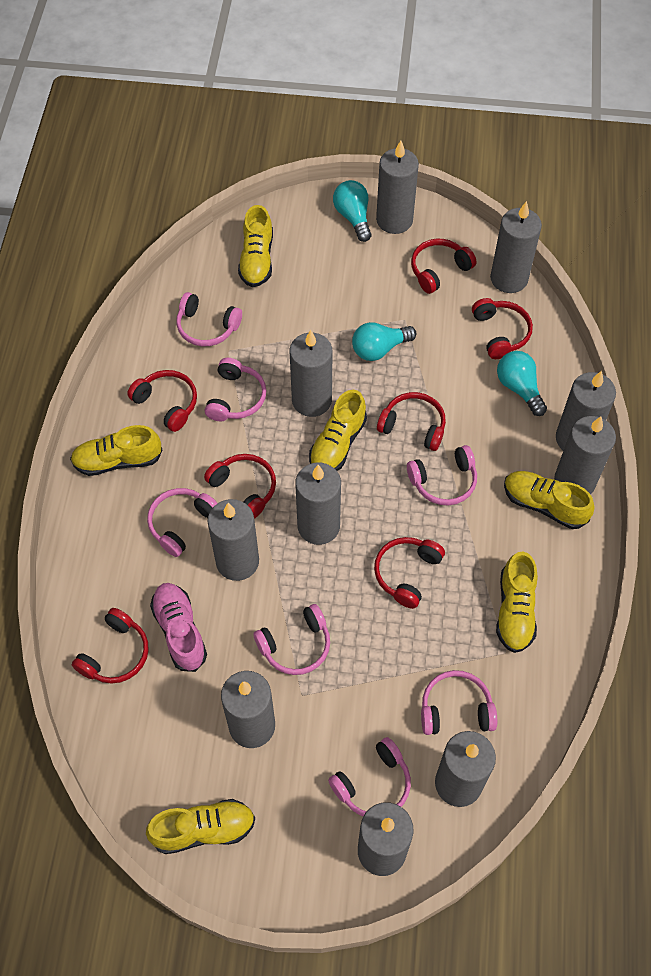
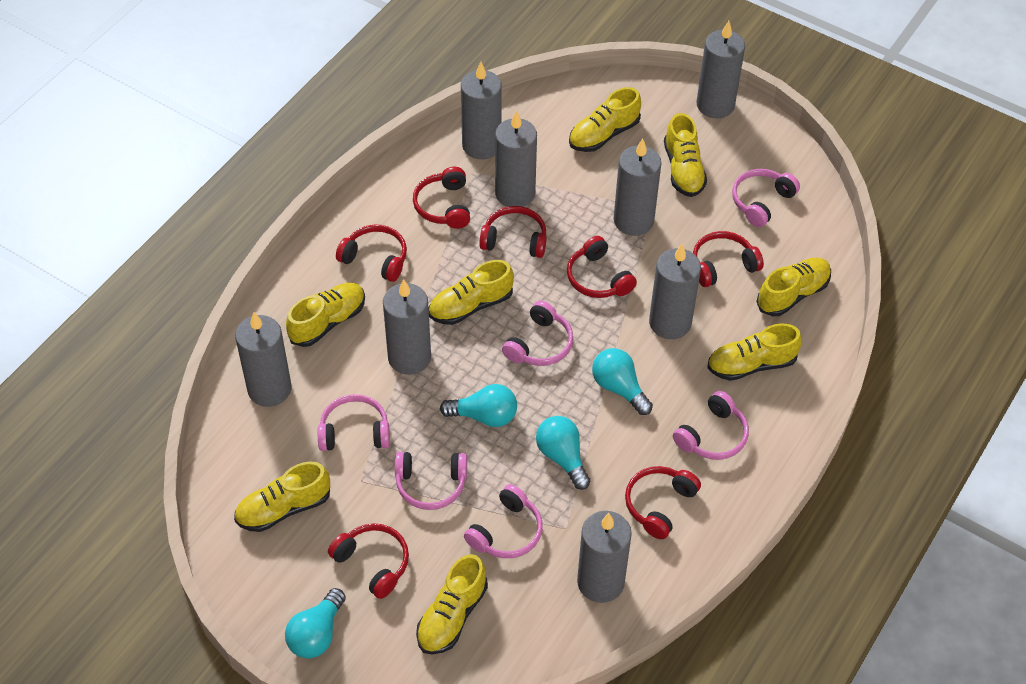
grey candle: [207,499,259,581] [221,671,275,748] [290,330,332,417] [295,463,341,545] [358,802,414,876] [376,140,419,234] [435,731,496,807] [490,201,542,293] [554,416,616,495] [556,371,616,451] = 10 -> [235,312,291,407] [383,279,431,375] [461,62,502,159] [495,110,537,207] [577,511,632,603] [614,139,661,236] [649,244,701,339] [696,21,745,118] = 8
pink headphones: [147,488,218,557] [176,292,242,346] [205,358,267,421] [253,604,330,675] [328,737,411,816] [407,445,477,506] [421,670,497,735] = 7 -> [318,394,390,451] [395,452,467,510] [464,484,543,558] [502,301,573,366] [673,391,749,460] [732,169,800,227] = 6
pink shoe: [150,583,207,672] = 1 -> none = 0
turquoise light bulb: [333,180,371,242] [352,322,416,361] [497,351,547,416] = 3 -> [285,588,346,658] [440,384,517,427] [536,416,591,490] [592,348,653,415] = 4
yellow shoe: [70,425,162,476] [146,799,255,854] [238,205,273,287] [309,390,367,471] [496,551,538,653] [504,471,594,529] = 6 -> [234,461,330,532] [286,283,365,347] [416,554,488,654] [429,260,514,325] [569,87,641,152] [664,113,707,197] [707,324,802,381] [756,257,831,316] = 8

